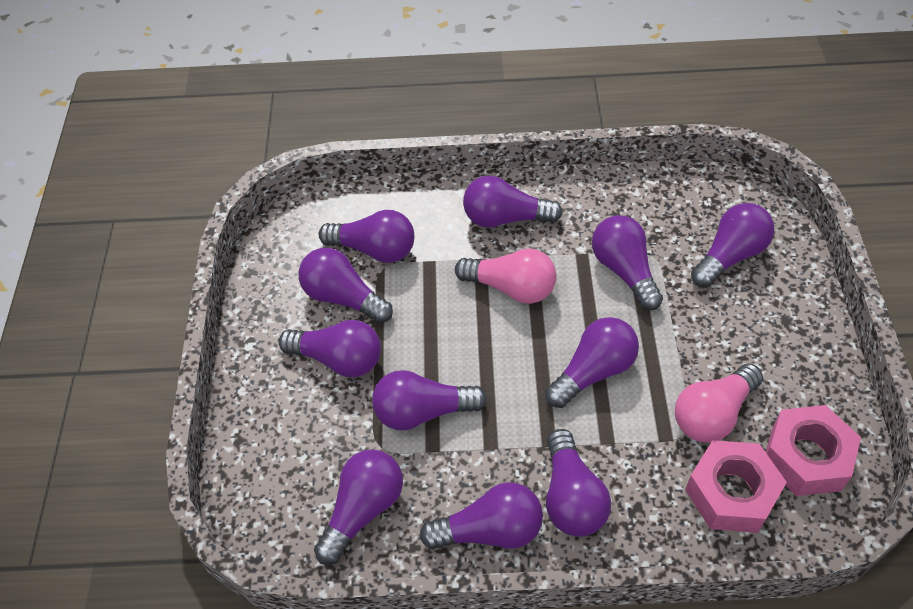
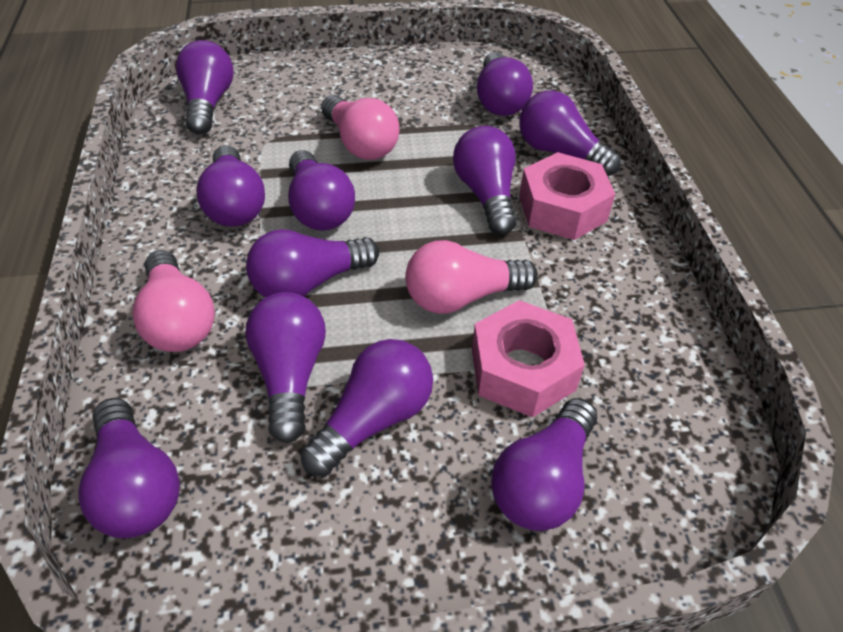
pink light bulb: [455,248,556,304] [675,363,763,443] = 2 -> [132,250,215,352] [321,95,399,160] [405,240,538,314] = 3

